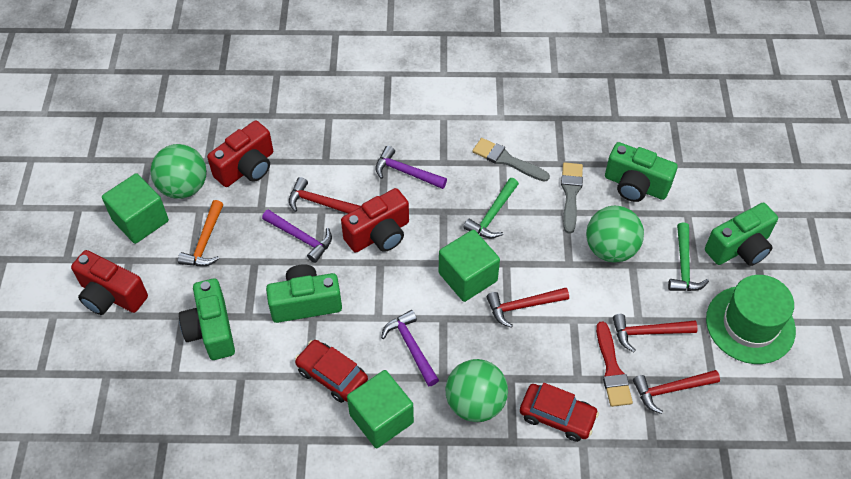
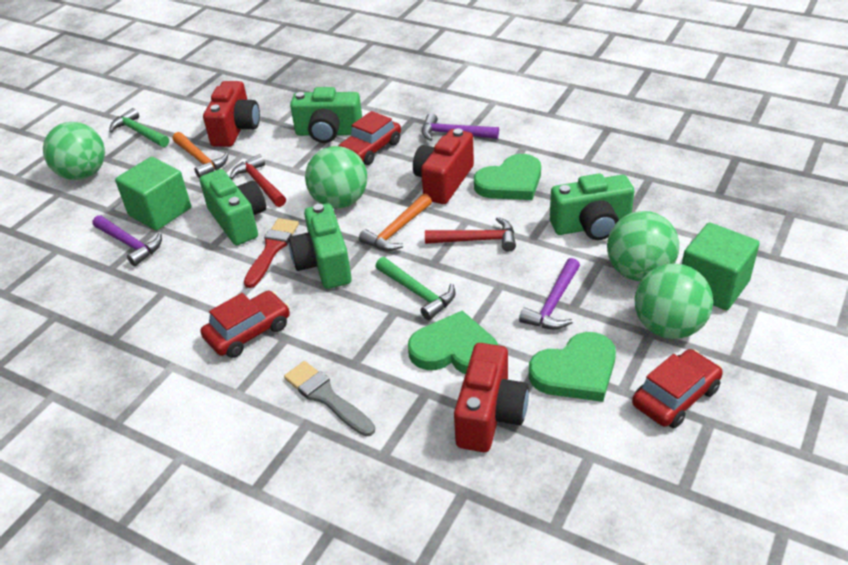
green ball: [150,144,207,199] [446,359,508,422] [586,206,644,262] = 3 -> [43,122,105,180] [305,146,367,208] [607,211,679,281] [635,263,713,339] = 4
green cube: [102,173,169,244] [347,370,414,448] [439,230,500,302] = 3 -> [115,157,191,231] [682,222,760,310] = 2
green hat: [706,275,796,364] = 1 -> none = 0
green heart: none = 0 -> [408,311,498,374] [474,154,541,200] [529,332,616,402] = 3
grey brush: [472,138,550,182] [561,162,583,234] = 2 -> [284,361,375,437] = 1
orange hammer: [178,200,223,266] = 1 -> [172,132,228,179] [359,194,432,251] = 2
red car: [295,340,368,403] [520,383,599,442] = 2 -> [200,290,290,358] [338,111,401,165] [632,349,723,428] = 3
red hammer: [289,177,361,214] [487,288,569,328] [613,314,698,352] [633,370,720,414] = 4 -> [230,154,286,207] [425,217,516,252] = 2

